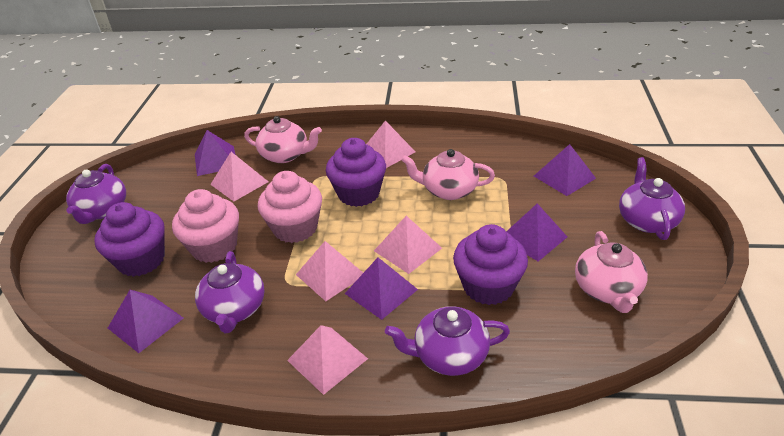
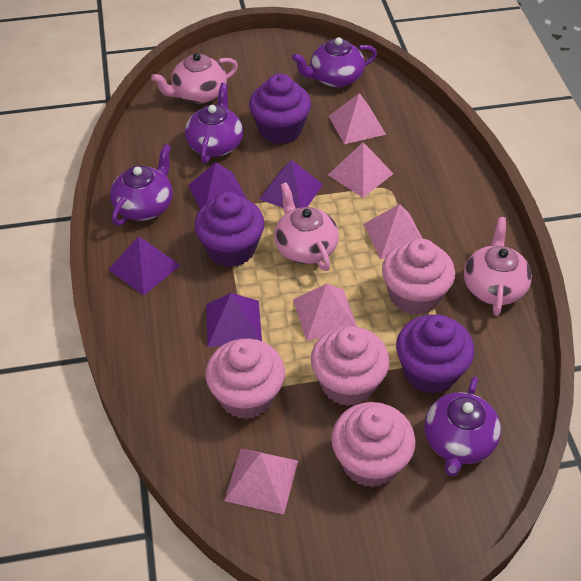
pink cupcake: [172,189,239,263] [258,171,322,243] = 2 -> [206,339,285,419] [311,326,390,406] [331,402,416,487] [382,239,455,315] = 4
purple pyramid: [108,290,184,353] [195,130,235,176] [345,258,418,320] [506,203,567,262] [534,144,596,196] = 5 -> [108,236,181,295] [188,162,247,209] [206,293,262,347] [260,160,323,208] = 4

